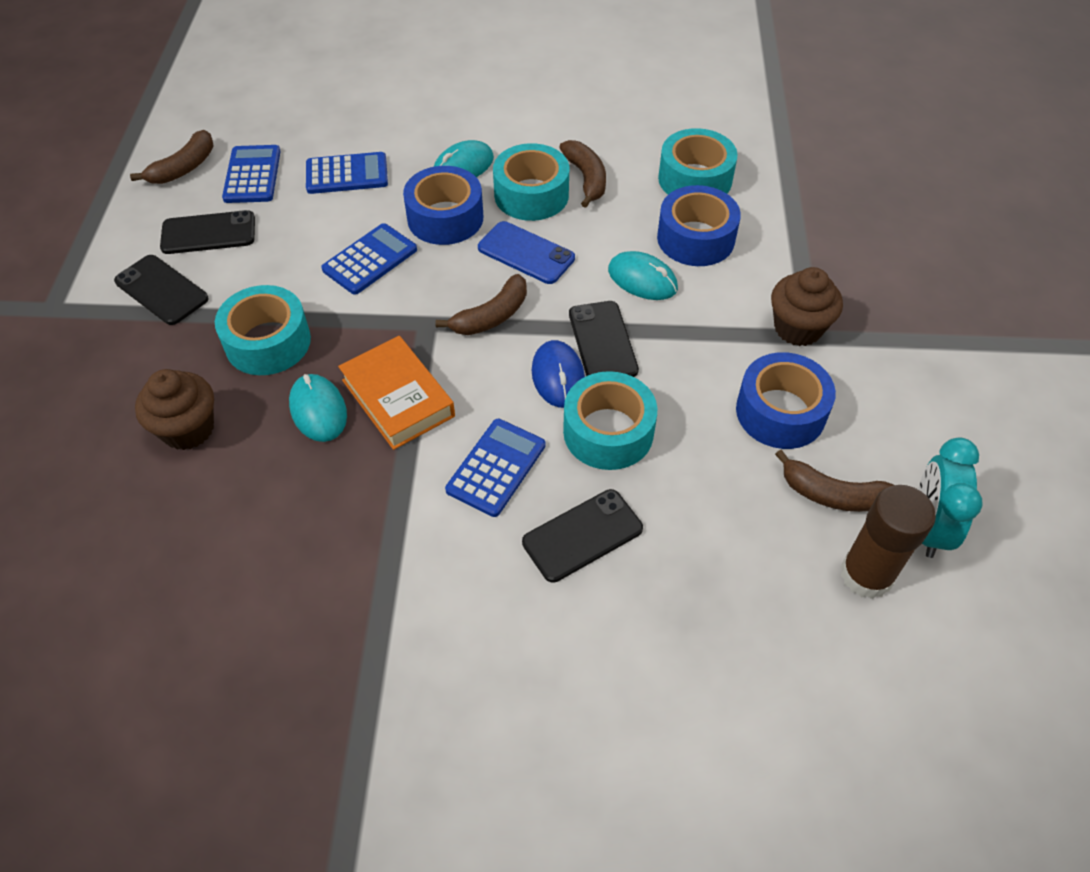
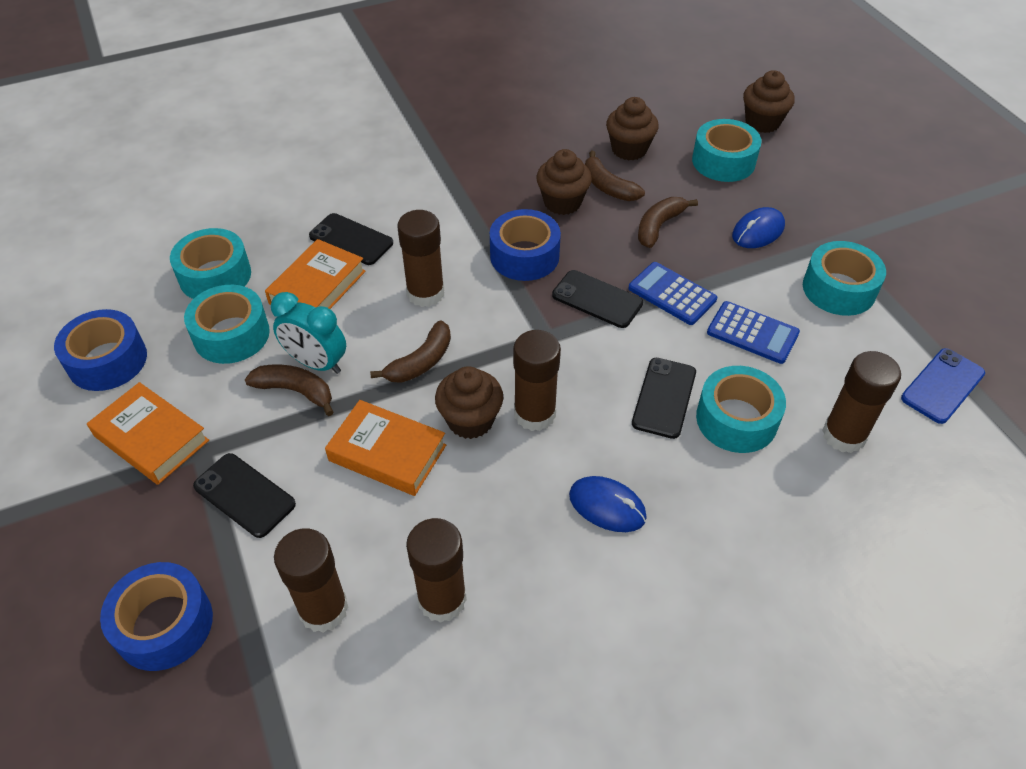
blue calculator: [222,145,281,203] [306,152,388,194] [321,223,417,295] [445,419,545,517] = 4 -> [628,262,717,325] [707,301,800,364] = 2
blue mouse: [532,340,585,408] = 1 -> [569,476,647,532] [732,207,785,248] = 2
brown cupcake: [135,369,214,450] [771,267,843,346] = 2 -> [435,366,503,439] [536,149,592,215] [606,97,659,160] [743,70,795,133] = 4
brown glue stick: [840,485,936,599] = 1 -> [274,528,348,633] [397,210,444,307] [406,518,467,623] [513,330,561,431] [822,351,901,453] = 5
orange book: [338,336,455,450] = 1 -> [87,382,209,485] [265,239,366,309] [325,400,446,496] = 3
turquoise mouse: [289,374,347,442] [433,140,494,177] [608,251,678,300] = 3 -> none = 0
turquoise tape: [215,285,311,375] [493,143,570,221] [563,371,657,470] [658,128,738,195] = 4 -> [170,228,251,299] [184,285,270,364] [692,119,762,182] [696,366,786,453] [803,241,886,316] = 5

